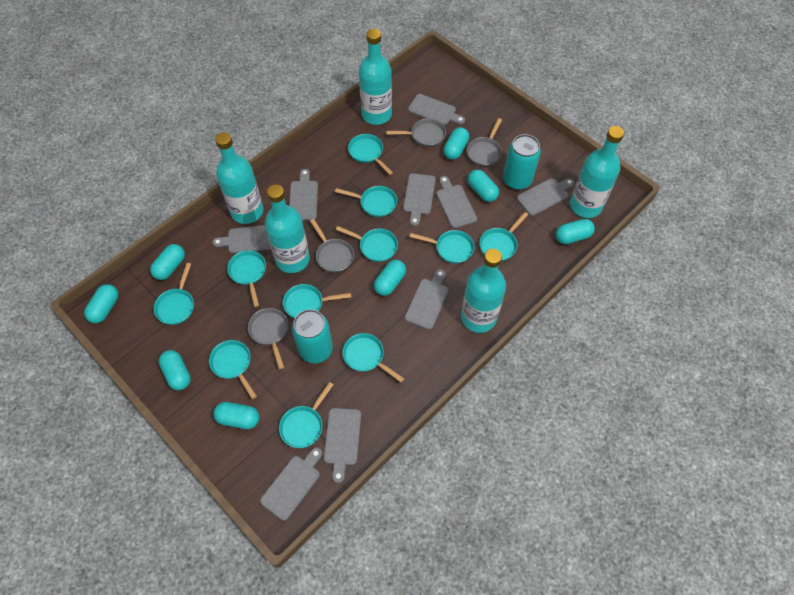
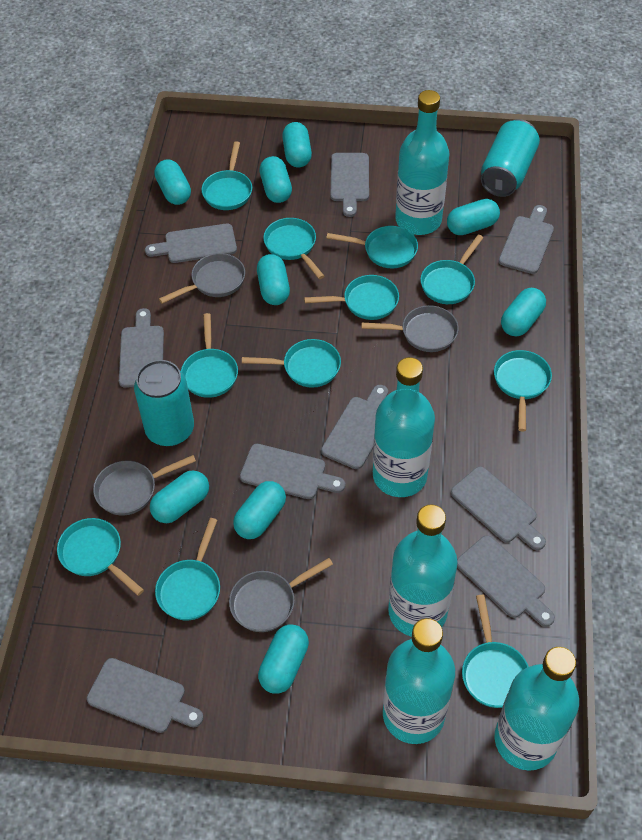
turquoise capsule: [84,284,118,323] [150,244,185,280] [159,350,191,391] [213,402,260,429] [374,260,406,296] [443,127,469,160] [468,170,499,202] [556,219,595,244] = 8 -> [150,470,209,523] [154,159,191,205] [233,481,286,539] [257,254,290,305] [258,624,309,694] [259,156,292,203] [282,122,312,167] [447,199,500,235] [501,288,546,336] = 9

